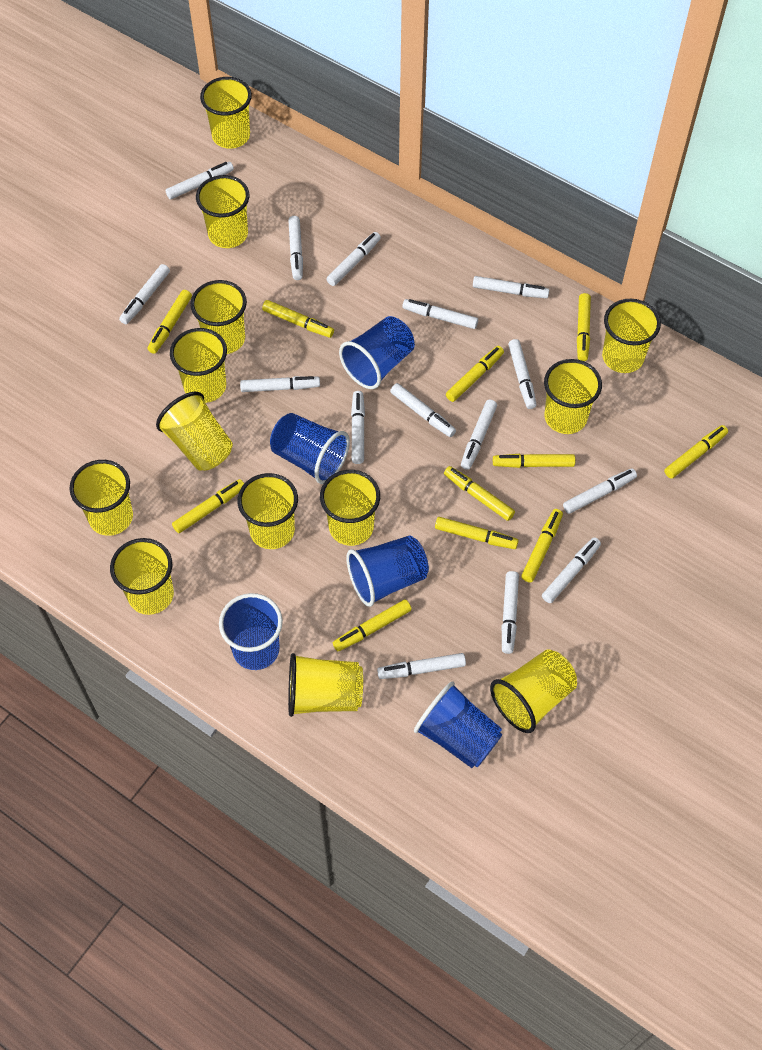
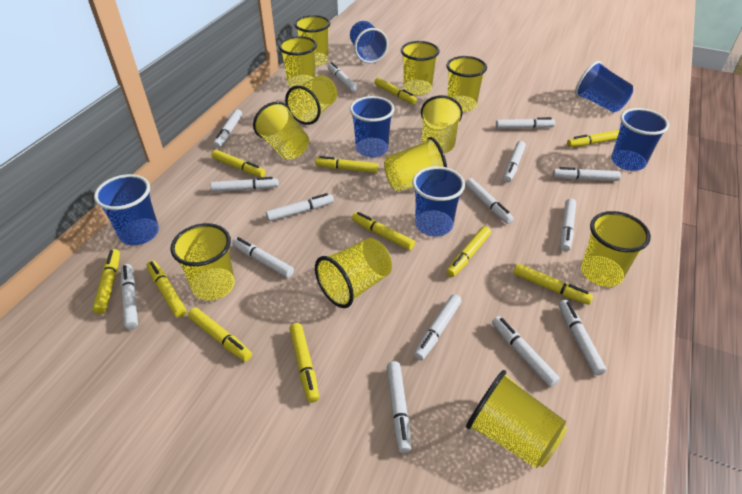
blue cup: [219,593,283,670] [270,413,350,484] [339,316,415,389] [346,535,429,607] [414,681,503,768] = 5 -> [94,174,159,245] [350,21,388,63] [350,96,395,157] [412,166,465,236] [575,61,633,113] [611,108,669,171] = 6
yellow cup: [69,460,133,536] [110,538,174,615] [156,392,233,471] [170,328,227,403] [190,280,247,354] [196,175,249,248] [200,77,252,149] [237,473,298,549] [288,653,363,717] [320,470,380,546] [490,649,577,733] [544,359,602,434] [602,299,661,373] = 13 -> [170,223,235,300] [253,101,309,160] [279,36,317,87] [285,75,337,125] [294,15,330,66] [315,238,392,308] [384,137,447,191] [401,41,440,95] [421,95,463,154] [446,56,487,112] [466,370,567,469] [581,211,651,287] = 12

